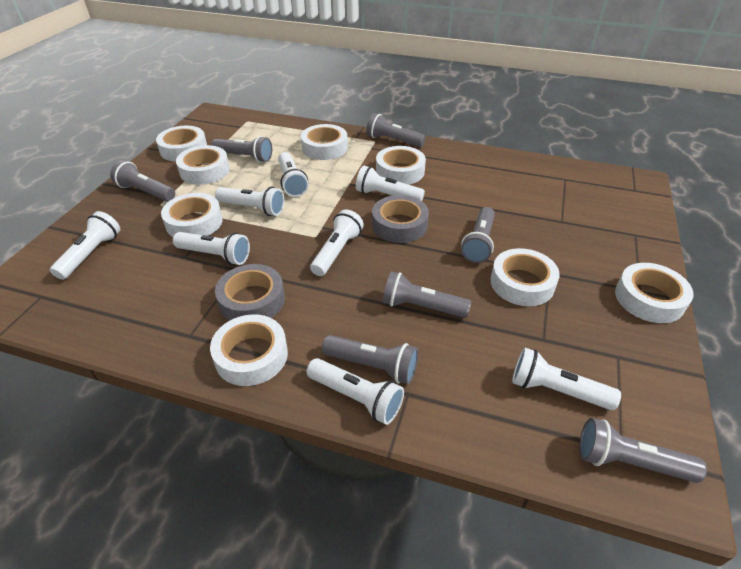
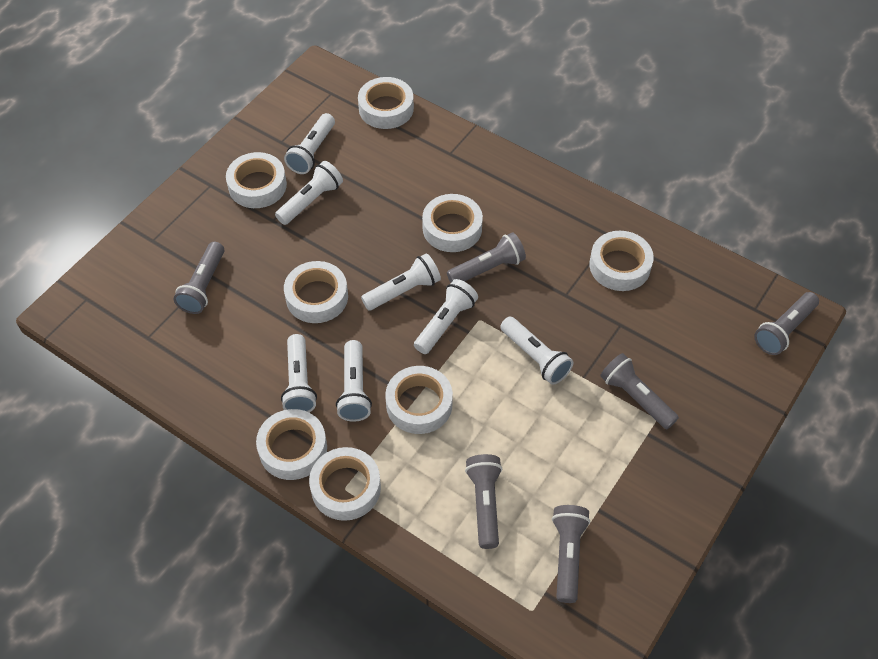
grey flashlight: [110,160,175,202] [211,136,272,162] [322,335,418,384] [366,113,425,147] [382,271,471,318] [461,207,495,263] [579,418,707,483] = 7 -> [173,242,224,314] [447,232,526,282] [465,454,502,549] [552,505,590,603] [600,353,679,429] [754,292,819,355] = 6
grey tape: [215,264,285,321] [372,195,429,243] = 2 -> none = 0
white flashlight: [50,211,121,280] [173,232,250,265] [215,187,284,216] [278,152,309,197] [307,358,404,425] [310,209,364,276] [356,165,425,201] [512,347,621,410] = 8 -> [275,161,343,225] [281,334,317,412] [284,113,335,174] [336,340,372,422] [361,253,441,311] [414,279,478,354] [500,317,573,385] = 7

